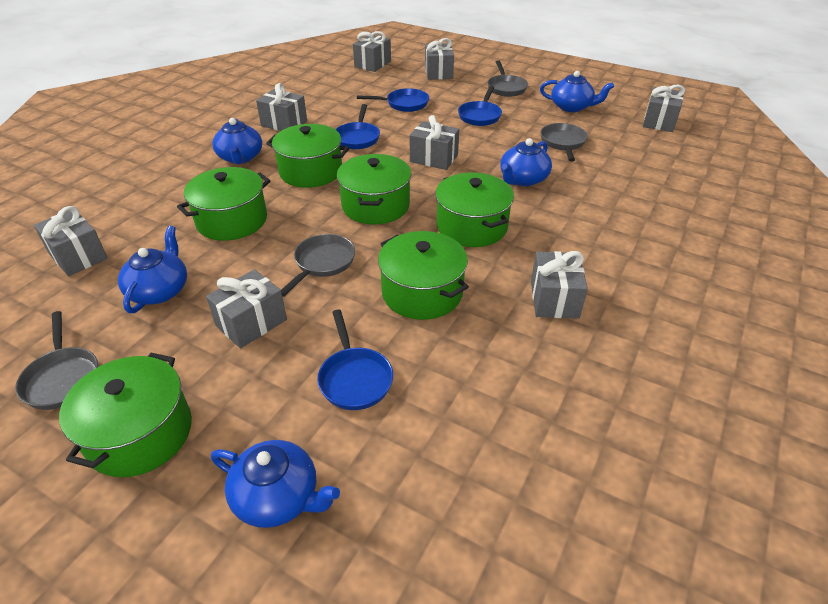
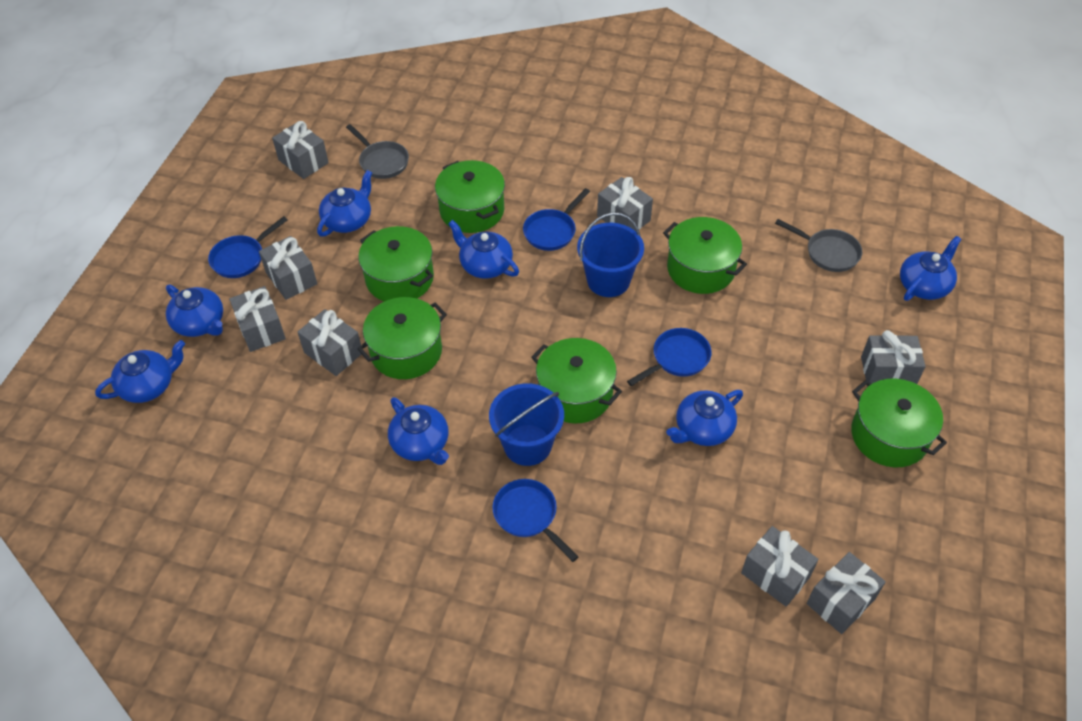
blue bucket: none = 0 -> [489,383,564,466] [577,212,644,297] = 2
blue teapot: [118,226,187,313] [211,440,340,528] [212,118,262,164] [500,138,552,186] [540,71,614,112] = 5 -> [95,340,185,403] [166,285,223,337] [317,170,372,236] [388,397,449,465] [448,220,519,279] [666,390,743,446] [900,236,961,301] = 7
grey pan: [15,311,98,410] [281,234,355,297] [488,60,528,97] [540,123,588,162] = 4 -> [346,124,409,179] [775,219,862,272] = 2

